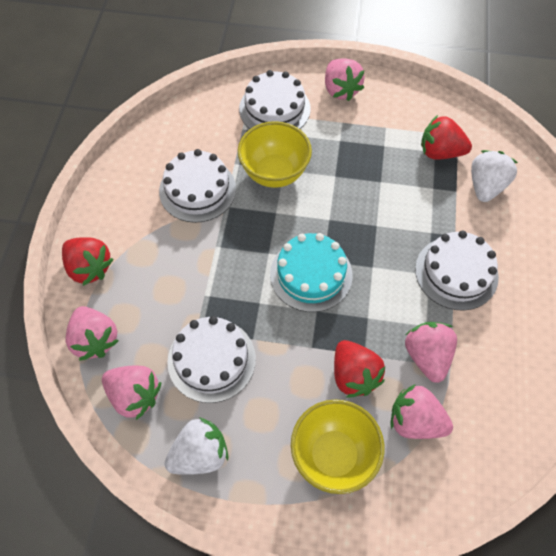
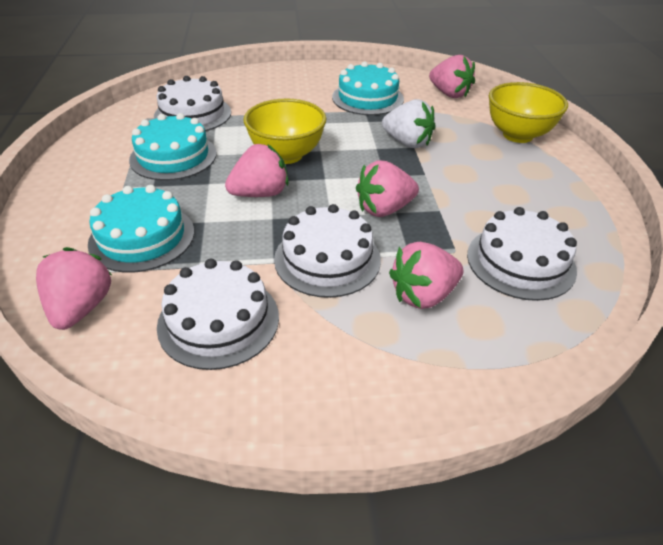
red strawberry: [62,237,114,286] [334,340,385,398] [421,115,472,160] = 3 -> none = 0
turquoise cake: [270,233,353,312] = 1 -> [88,185,194,273] [129,113,217,181] [332,61,404,115] = 3
white strawberry: [164,417,228,475] [471,150,518,202] = 2 -> [382,99,436,148] = 1

